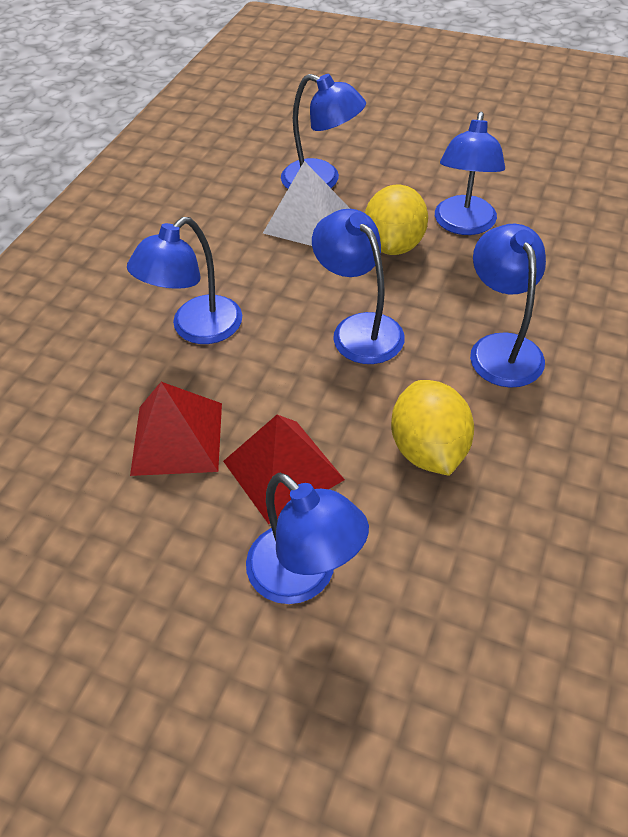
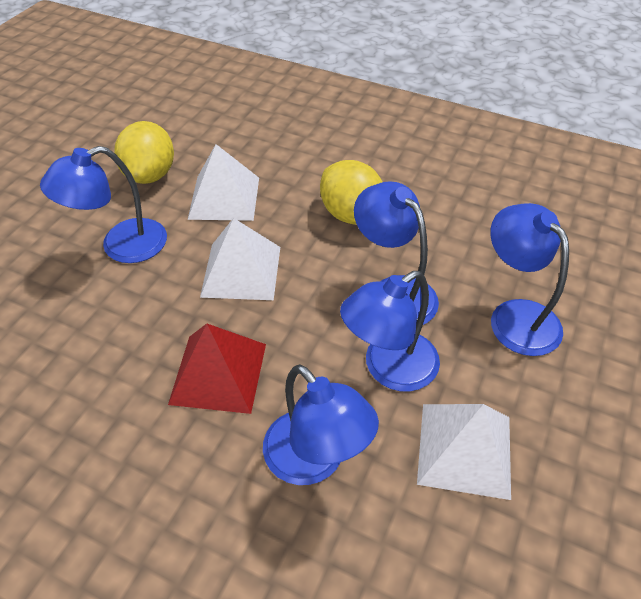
blue lamp: [127,217,242,344] [246,473,369,604] [281,74,366,189] [312,209,405,364] [435,112,505,235] [470,224,546,388] = 6 -> [40,146,167,263] [263,364,379,485] [340,271,440,392] [354,181,439,325] [490,203,569,356] = 5
red pyramid: [130,382,222,476] [223,415,345,524] = 2 -> [168,324,266,414] = 1
white pyramid: [263,161,350,246] = 1 -> [188,144,259,221] [200,218,280,300] [417,404,511,500] = 3

